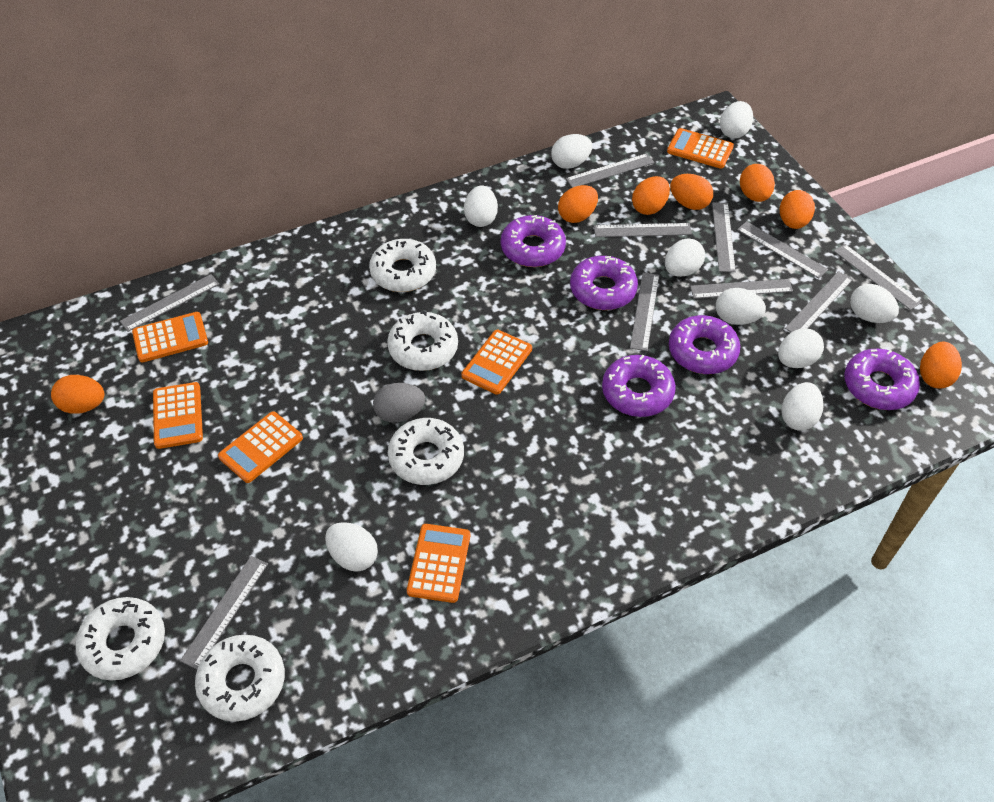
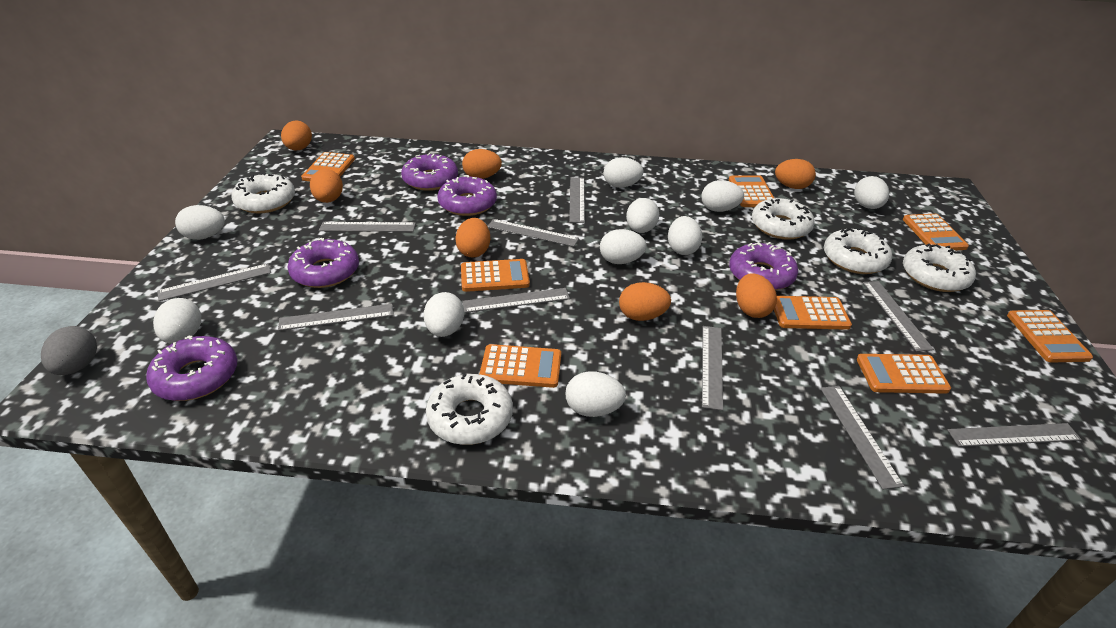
orange calculator: [132,312,208,362] [153,382,203,449] [218,411,303,483] [407,524,470,603] [461,330,532,395] [667,128,734,169] = 6 -> [301,152,355,181] [461,259,530,292] [480,344,561,388] [729,175,774,207] [774,296,852,330] [857,354,951,394] [903,214,969,250] [1007,310,1093,363] = 8
white egg: [325,522,378,572] [464,186,498,227] [551,134,592,169] [665,238,705,277] [716,288,766,325] [720,101,753,139] [778,328,824,368] [781,382,824,431] [850,284,899,323] = 9 -> [153,298,201,344] [175,205,225,240] [424,292,464,337] [566,371,626,417] [600,229,647,264] [604,157,643,188] [626,198,659,233] [668,216,702,255] [701,180,744,212] [854,176,889,209] = 10

